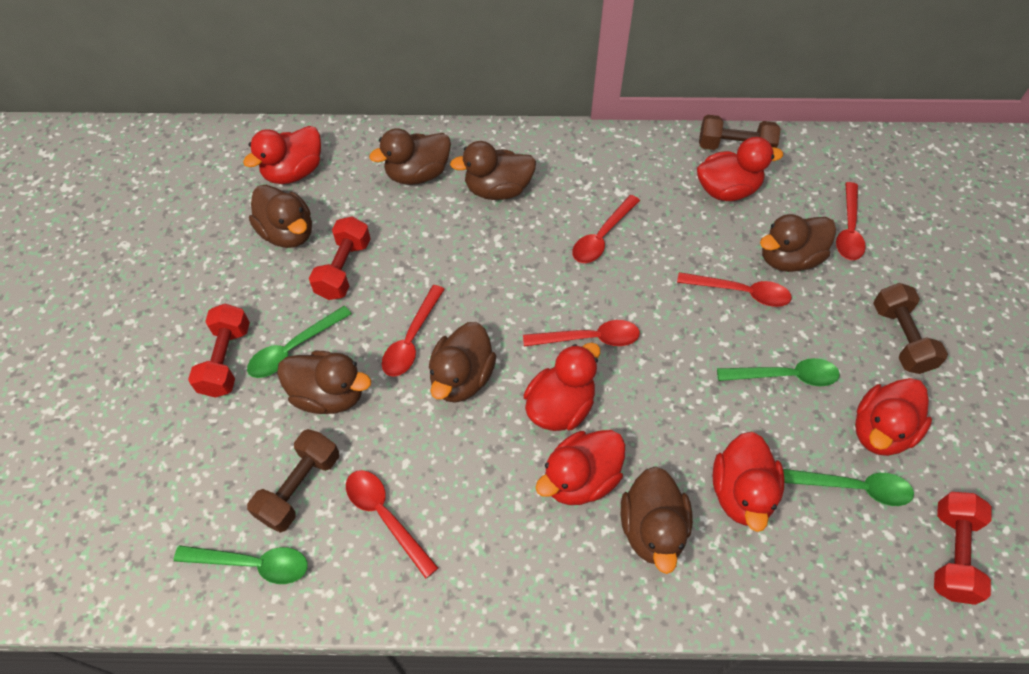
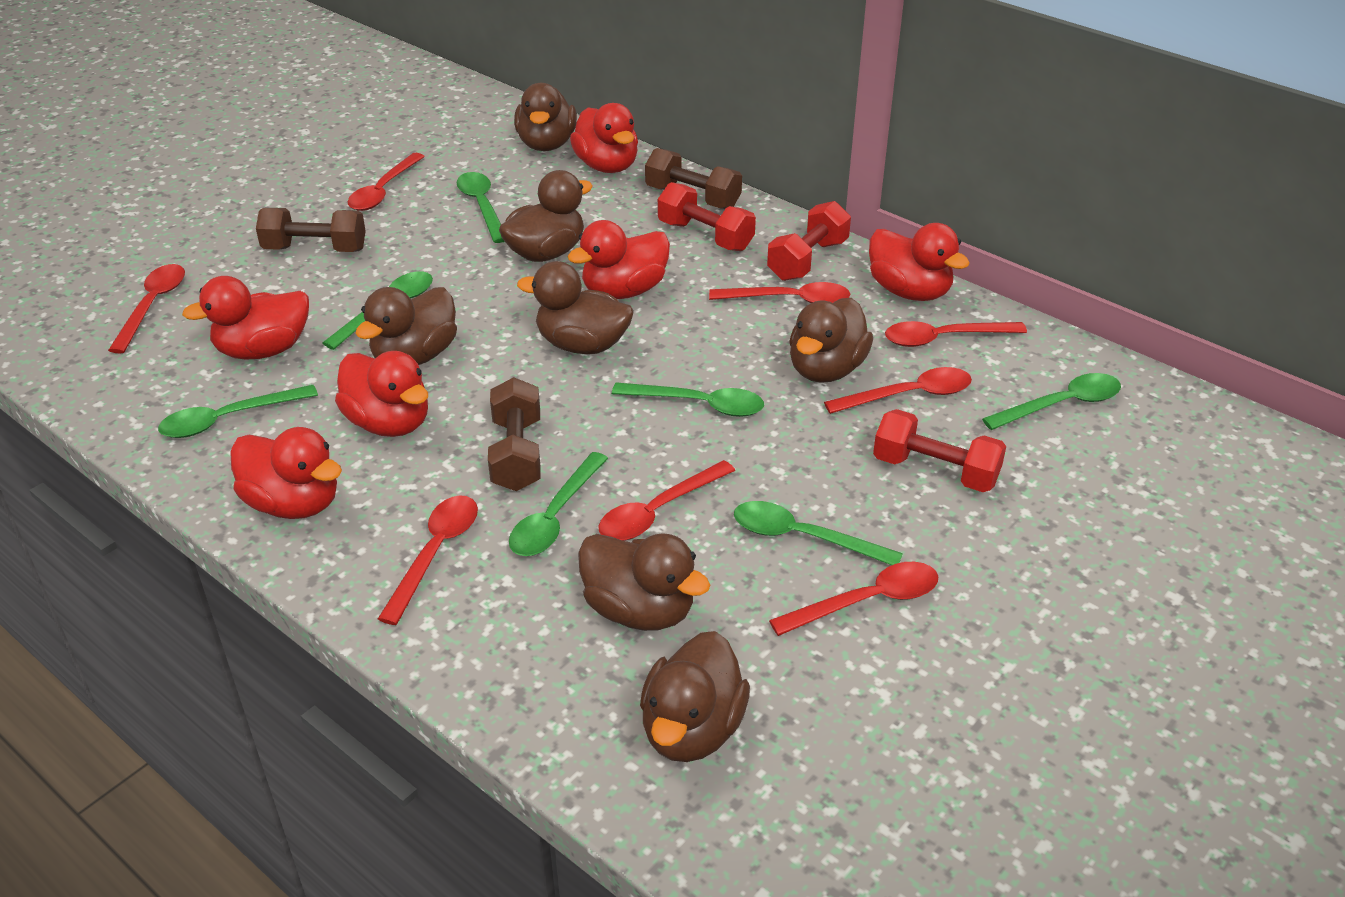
green spoon: [173,545,308,584] [247,306,351,378] [717,358,839,386] [783,469,914,506] = 4 -> [158,385,318,438] [323,271,433,350] [457,172,505,243] [509,452,608,556] [612,382,764,417] [734,501,903,565] [982,373,1121,430] = 7
red spoon: [346,470,438,579] [382,285,445,377] [523,320,640,347] [572,195,640,263] [677,272,792,307] [836,182,866,260] = 6 -> [108,264,185,354] [348,153,425,211] [378,495,478,625] [598,460,735,541] [709,282,850,303] [769,562,939,636] [824,367,972,414] [885,321,1027,347] = 8

